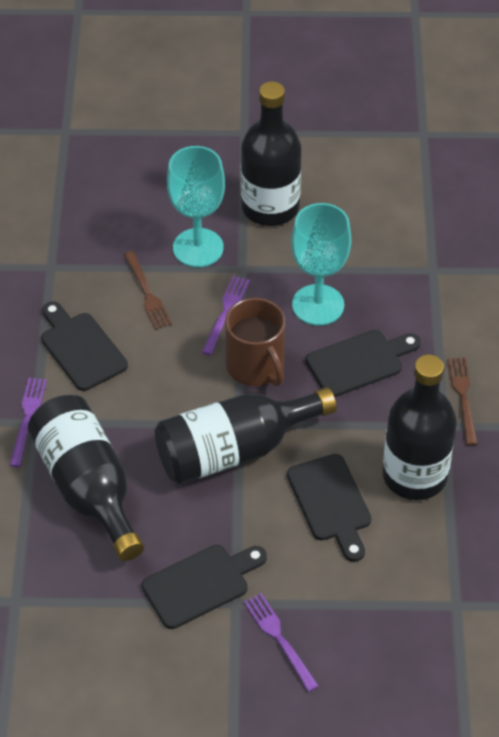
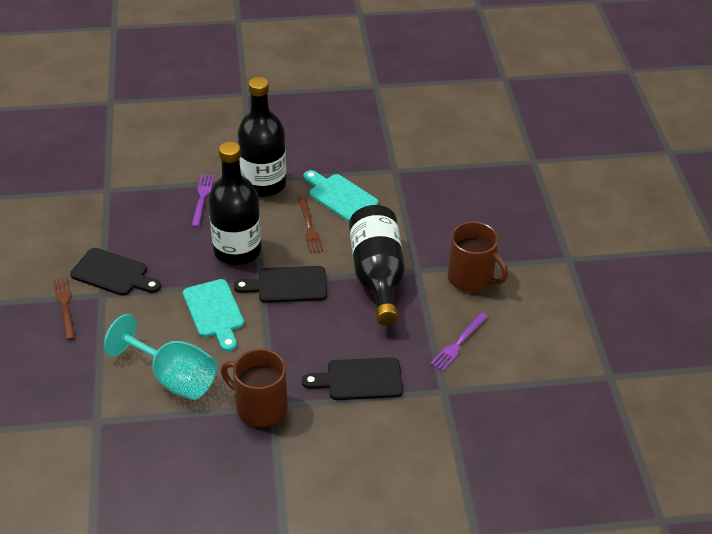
black bottle: [28,395,144,561] [155,387,337,484] [241,81,301,226] [382,355,457,500] = 4 -> [208,142,261,265] [238,77,286,197] [349,205,405,325] = 3
black cutting board: [41,302,128,391] [142,545,267,629] [287,454,371,562] [306,330,421,397] = 4 -> [70,248,161,296] [234,266,327,303] [302,357,403,400] = 3
brown mug: [225,298,285,386] = 1 -> [221,349,287,427] [448,221,508,292] = 2
purple fork: [9,378,47,467] [202,276,250,356] [244,593,319,692] = 3 -> [191,174,214,227] [430,312,488,371] = 2
turquoise cutting board: none = 0 -> [183,279,244,351] [304,170,378,222] = 2
turquoise goblet: [167,146,225,267] [291,203,352,326] = 2 -> [104,314,217,400] = 1

